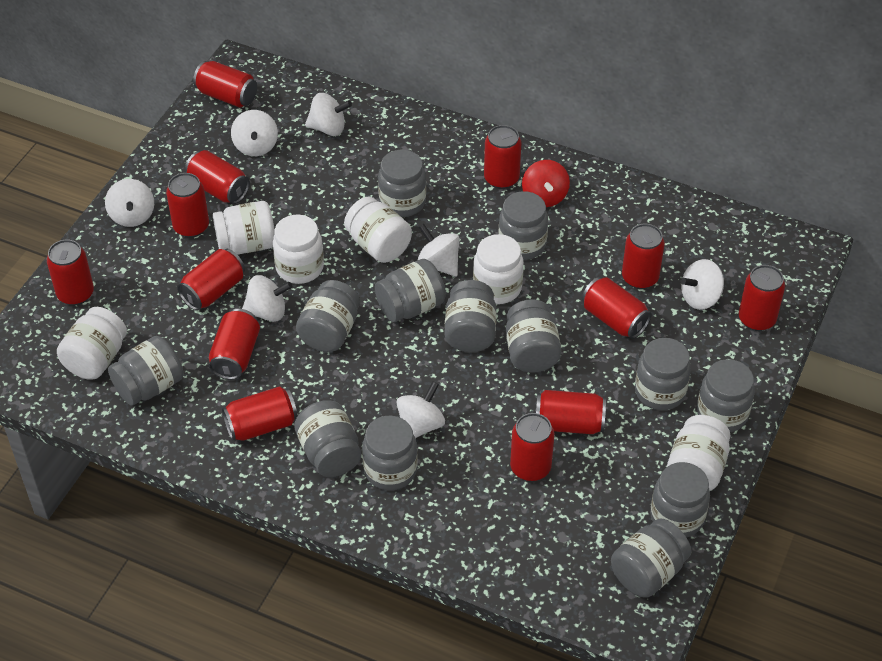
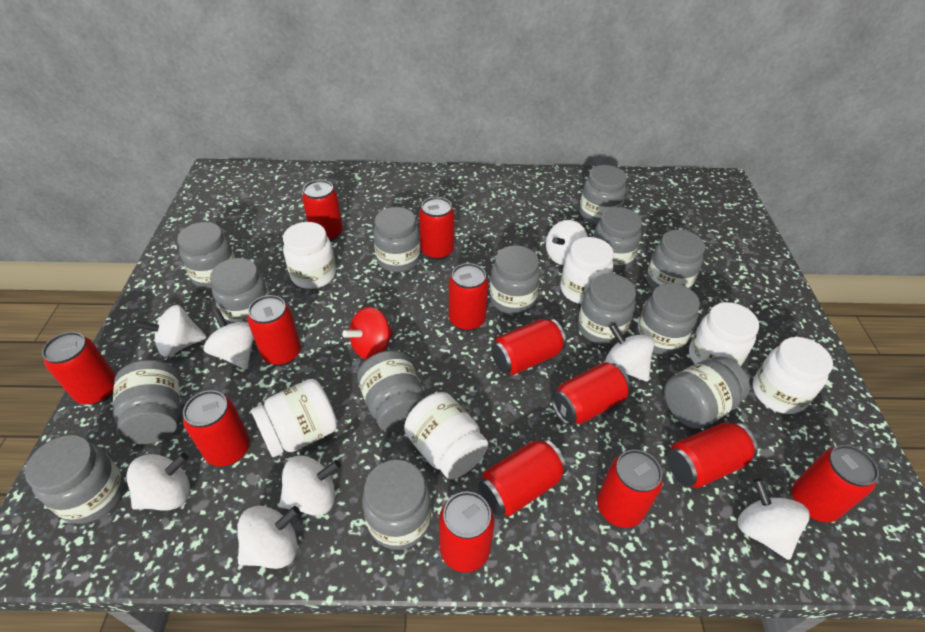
grey jar: [108,336,183,406] [294,400,361,477] [296,280,360,352] [362,415,417,490] [375,259,446,322] [378,150,426,217] [445,280,496,352] [498,191,548,260] [506,299,561,373] [611,519,691,598] [635,338,691,410] [650,462,710,537] [697,359,755,432] = 13 -> [25,435,125,524] [113,360,180,444] [177,222,235,289] [210,258,269,324] [357,350,424,432] [362,460,432,550] [373,207,421,272] [490,245,540,314] [578,274,636,345] [579,165,627,225] [593,207,642,272] [636,283,700,355] [647,230,705,290] [664,357,750,429] = 14
white spinning top: [105,179,154,227] [231,110,278,156] [242,275,292,322] [305,93,352,136] [397,382,445,438] [418,224,460,277] [681,259,724,310] = 7 -> [126,453,190,511] [135,305,207,357] [203,308,254,369] [237,506,300,569] [279,455,341,516] [546,220,588,265] [605,323,655,381] [738,478,810,560] = 8

